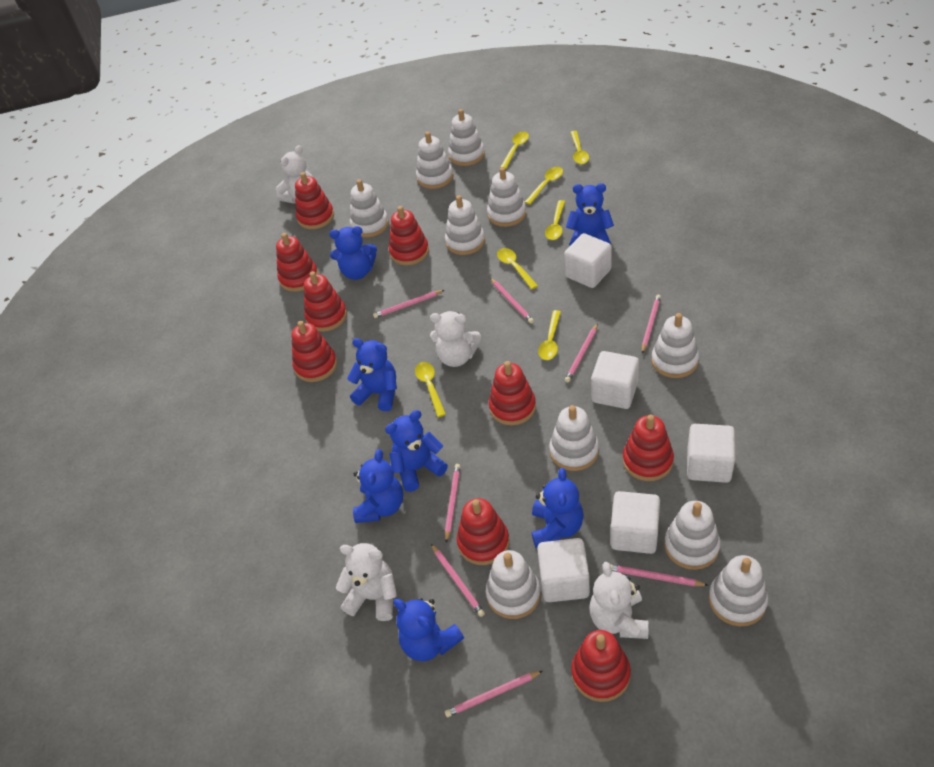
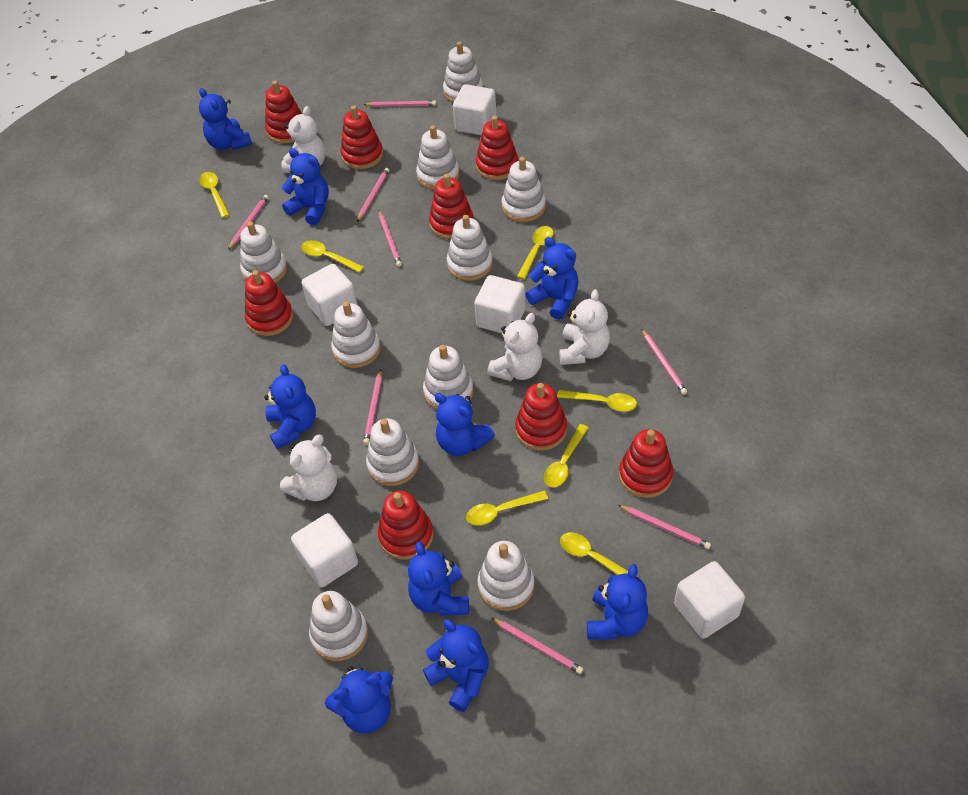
blue teddy bear: [329,226,377,280] [347,338,397,411] [353,449,403,523] [385,410,448,492] [394,598,464,661] [532,468,584,548] [566,183,614,246] = 7 -> [199,88,252,150] [264,364,316,449] [282,148,329,225] [325,666,393,733] [408,542,469,616] [423,619,489,712] [434,393,495,456] [525,237,579,320] [587,564,648,640] = 9
red stacking toy: [276,233,318,292] [292,321,337,382] [295,172,334,229] [304,271,347,332] [389,206,429,265] [457,498,509,565] [489,361,536,425] [571,630,631,702] [623,415,674,481] = 9 -> [245,270,293,336] [265,81,302,143] [341,105,383,169] [378,491,433,560] [429,174,473,239] [476,116,518,180] [515,383,567,451] [619,429,673,498] = 8

